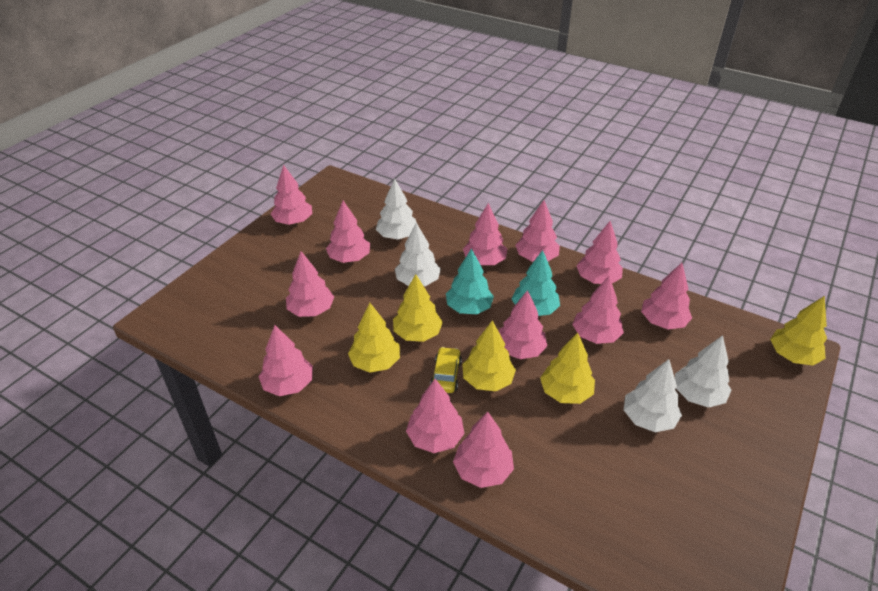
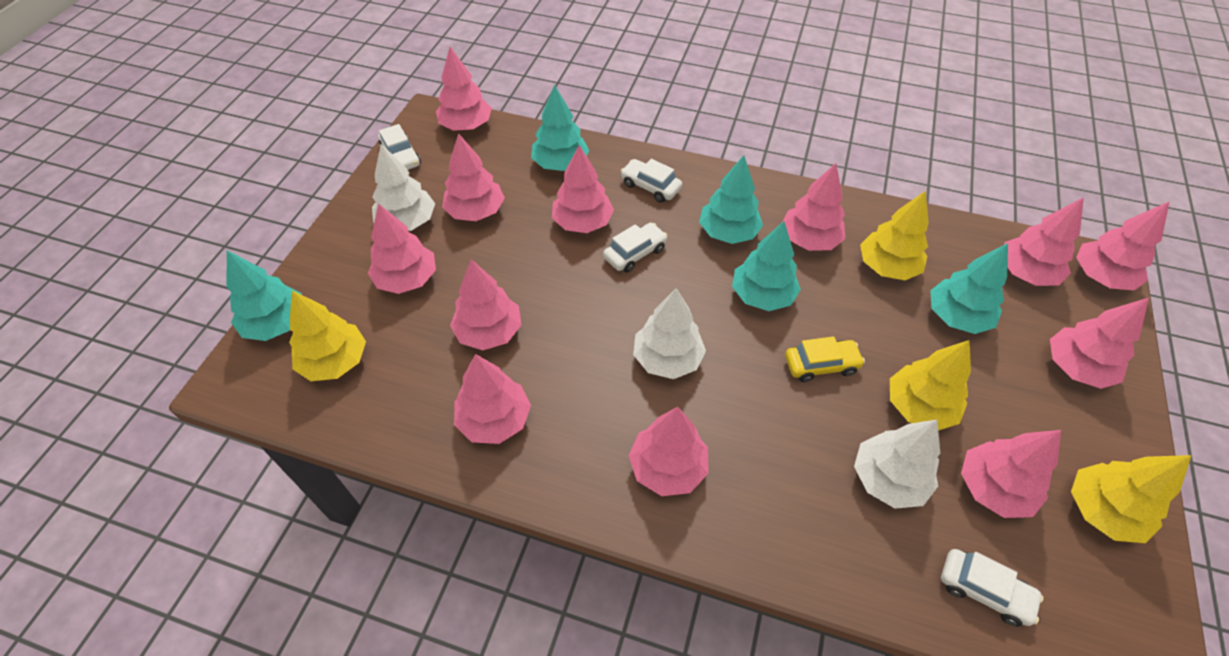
turquoise tree: [446,248,494,314] [512,250,560,316] = 2 -> [227,250,302,341] [531,85,589,171] [699,155,763,244] [732,221,801,311] [930,243,1008,334] = 5
white car: none = 0 -> [378,124,421,170] [603,223,668,273] [621,159,682,203] [941,549,1044,627] = 4
white tree: [376,179,417,239] [395,223,441,286] [624,359,682,432] [675,335,732,408] = 4 -> [372,144,435,231] [633,288,706,379] [854,420,940,509] = 3
yellow tree: [348,303,400,373] [393,274,443,342] [462,320,516,391] [540,333,595,404] [770,296,827,365] = 5 -> [289,291,366,381] [860,191,929,280] [890,340,971,431] [1071,455,1192,543] = 4

